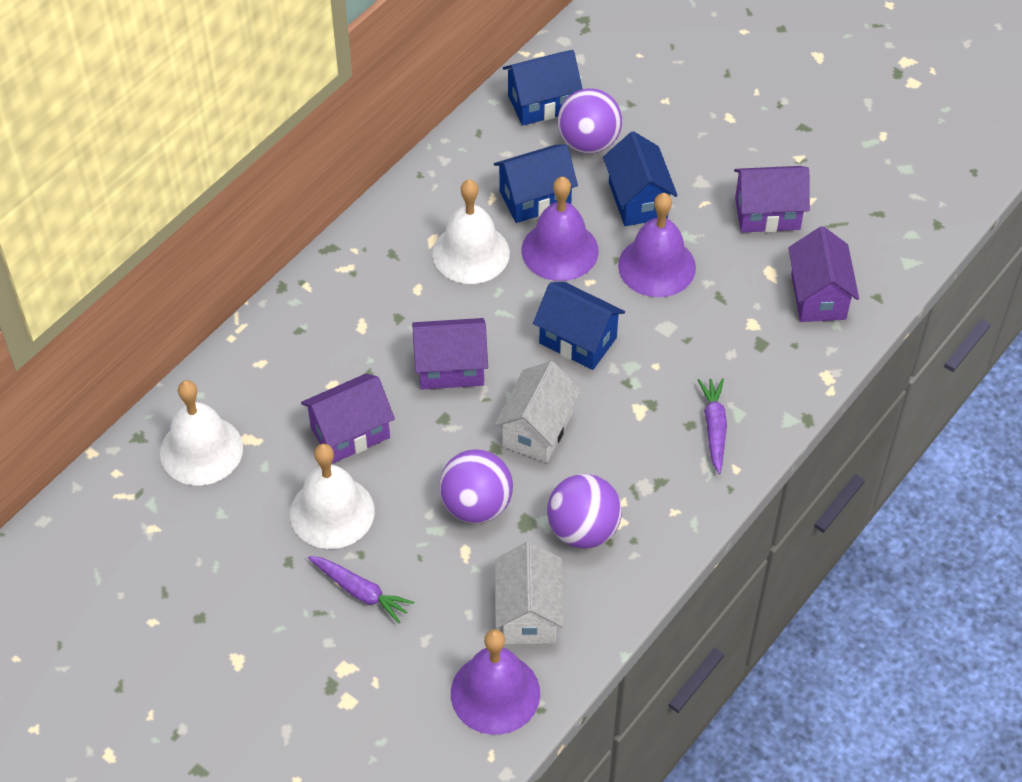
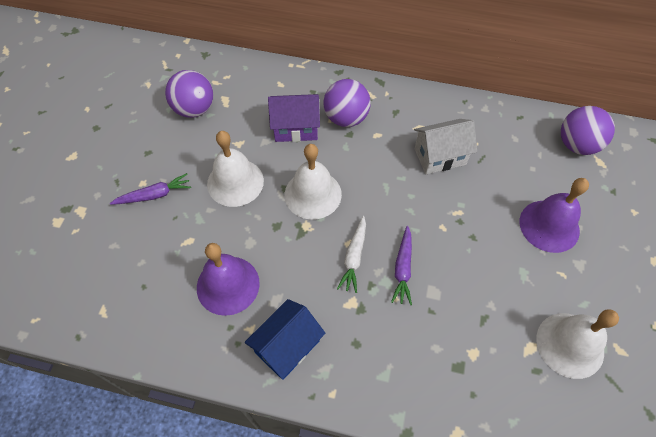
blue house: [494,144,578,223] [503,50,582,126] [533,282,625,370] [603,131,678,226] = 4 -> [245,299,325,380] = 1
purple bell: [451,629,540,735] [522,177,599,281] [618,193,696,297] = 3 -> [197,243,260,316] [520,178,589,253] = 2
purple house: [301,373,395,464] [412,318,488,390] [734,166,810,233] [788,226,859,322] = 4 -> [268,94,320,142] = 1
white carrot: none = 0 -> [337,216,366,293] = 1
white house: [494,361,581,463] [495,541,564,644] = 2 -> [414,119,477,174] = 1

